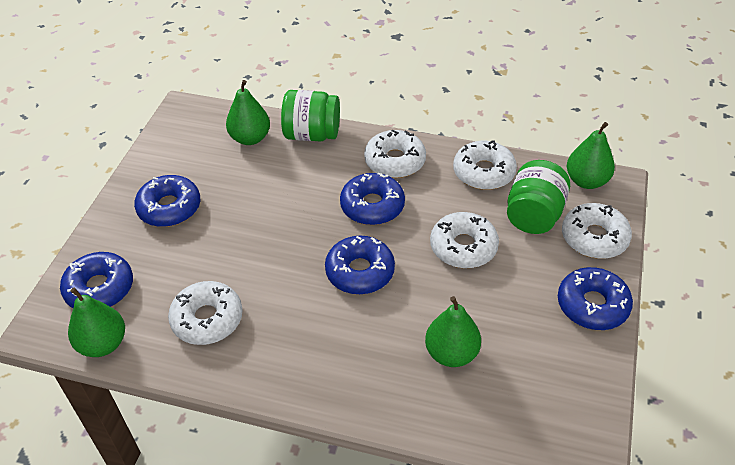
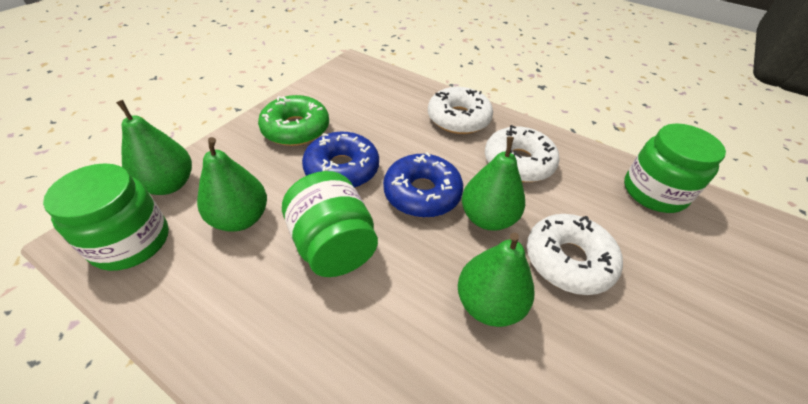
blue donut: [60,252,133,308] [134,175,200,227] [325,236,395,295] [340,173,405,225] [558,267,633,330] = 5 -> [302,132,379,188] [383,152,463,218] = 2
green donut: none = 0 -> [258,95,329,146] = 1
green jar: [281,90,340,141] [507,160,570,234] = 2 -> [43,163,169,271] [282,171,378,277] [624,123,726,213] = 3
white donut: [168,281,243,345] [364,130,426,178] [430,212,499,268] [453,140,517,190] [562,203,632,259] = 5 -> [428,87,493,134] [485,125,559,182] [527,214,623,295] = 3

